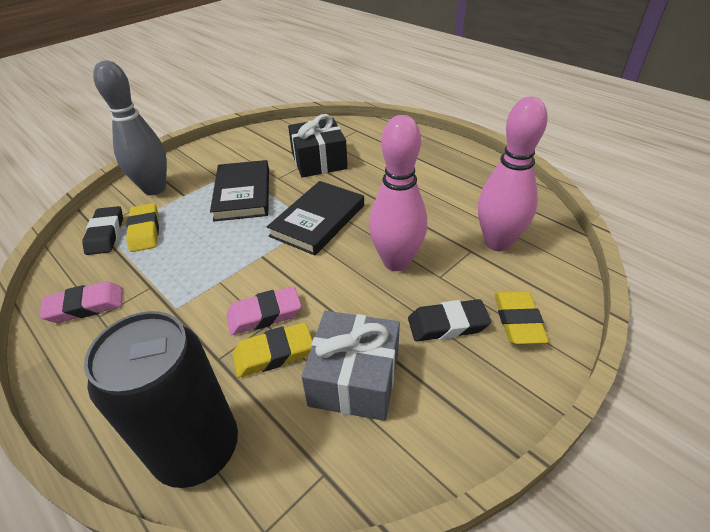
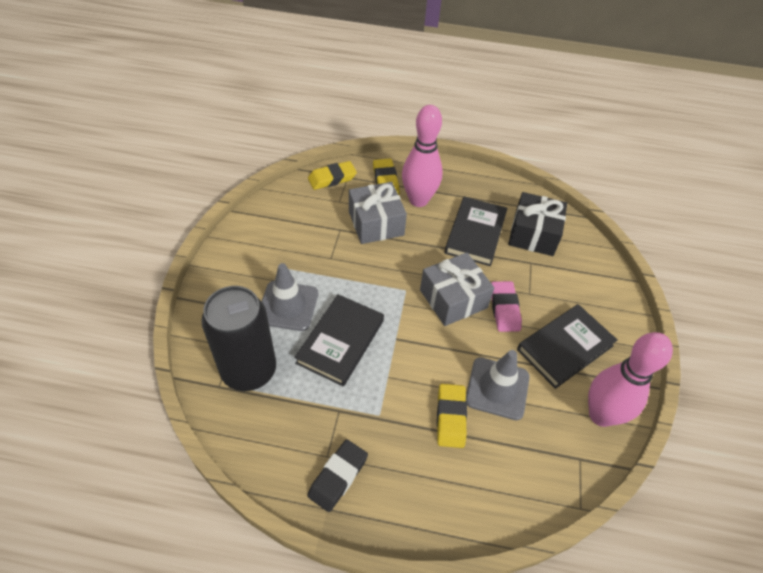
black book: [210,160,269,222] [267,181,364,256] = 2 -> [294,294,384,387] [445,197,508,266] [517,304,617,389] = 3
black eraser: [82,206,123,255] [408,299,491,341] = 2 -> [307,439,368,512] = 1
grey bowling pin: [93,61,167,195] = 1 -> none = 0
grey gift: [301,311,400,421] = 1 -> [349,182,407,244] [420,253,494,326] = 2
grey traffic cone: none = 0 -> [262,263,318,331] [466,350,530,420] = 2
pink eraser: [39,281,123,323] [226,286,301,335] = 2 -> [491,281,522,332] = 1

